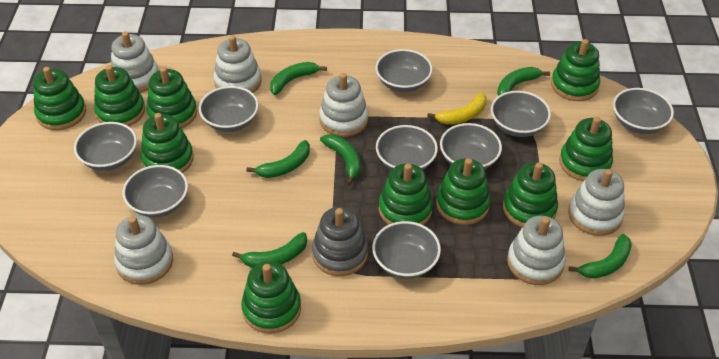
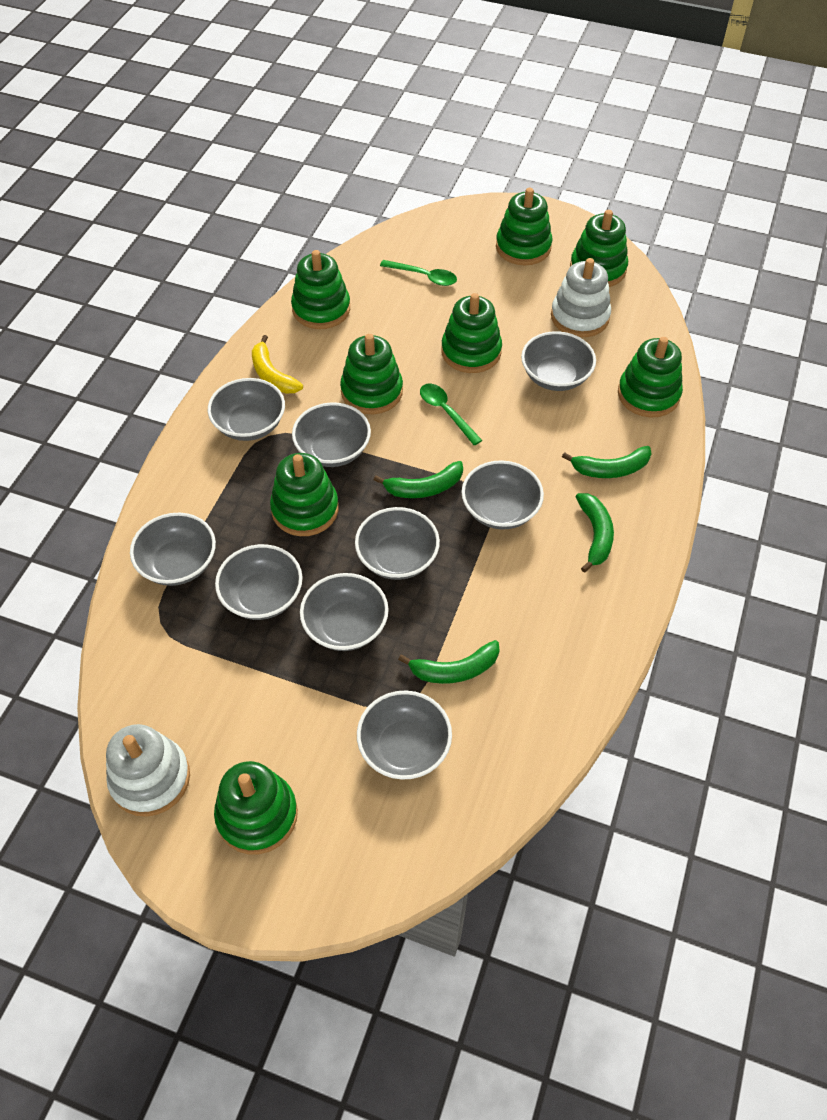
green banana: [232,232,307,268] [247,140,310,178] [270,62,327,95] [320,134,361,185] [497,67,550,96] [568,234,632,279] = 6 -> [374,461,463,498] [398,640,500,684] [562,446,652,478] [576,493,614,573] = 4
green spoon: none = 0 -> [380,260,457,286] [420,384,482,445] = 2
green stacking toy: [33,67,86,130] [94,65,145,126] [141,113,194,173] [146,67,197,128] [241,261,301,334] [379,163,433,225] [436,158,491,225] [503,162,558,228] [551,39,600,101] [559,117,613,182] = 10 -> [214,761,298,854] [270,453,339,536] [291,250,350,329] [340,334,403,414] [441,293,502,373] [496,188,552,265] [570,210,628,287] [618,337,683,417] = 8
grey stacking toy: [312,207,368,276] = 1 -> none = 0
white stacking toy: [111,32,159,93] [114,215,173,285] [213,35,262,93] [319,73,369,137] [507,215,566,285] [568,169,625,236] = 6 -> [106,724,190,817] [551,258,611,337] = 2

